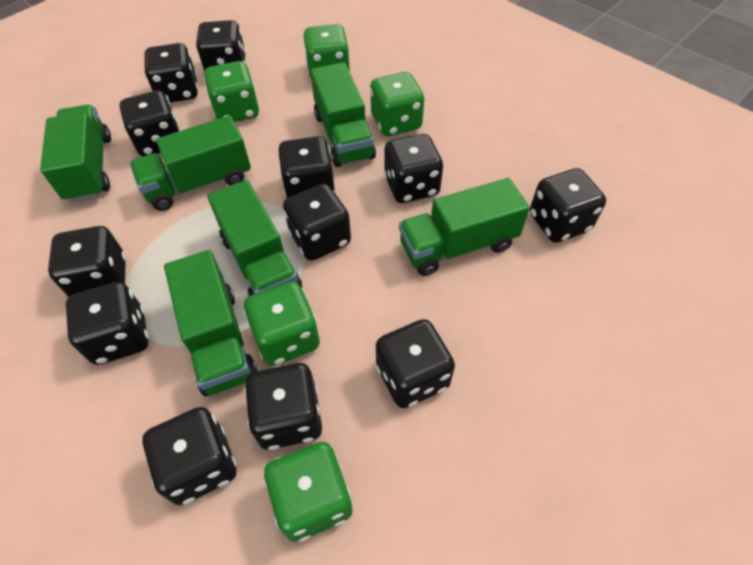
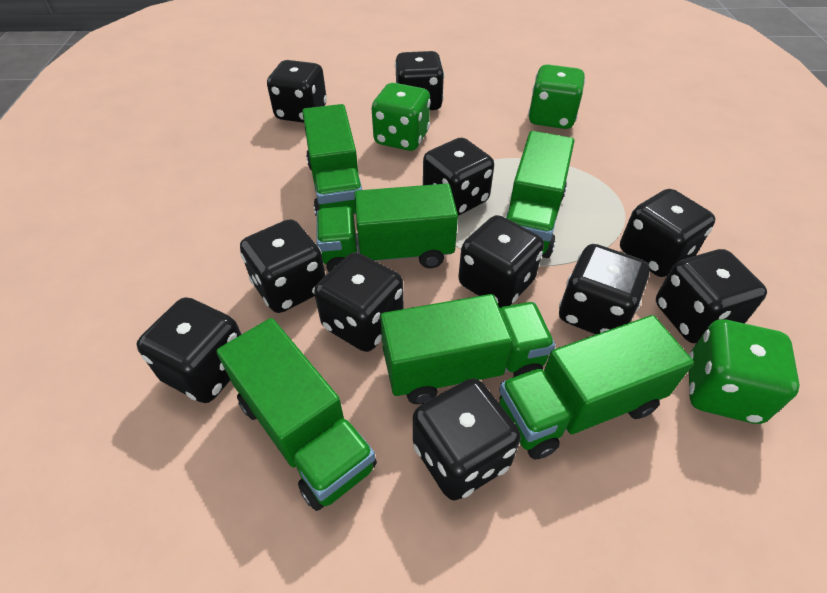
black dice: [48,226,126,297] [66,282,149,365] [119,91,179,157] [142,407,236,505] [144,43,198,103] [196,20,246,71] [244,363,322,450] [278,136,335,198] [283,184,351,261] [376,319,455,408] [384,134,443,203] [530,168,606,243] = 12 -> [136,297,242,403] [240,219,326,313] [267,60,327,123] [314,252,404,352] [395,51,444,110] [413,378,521,500] [423,137,494,216] [458,215,544,308] [559,244,650,334] [620,189,715,277] [656,249,767,343] = 11
green dice: [204,61,259,122] [244,281,320,366] [264,442,352,542] [303,24,350,78] [370,72,424,136] = 5 -> [372,83,431,151] [528,64,585,129] [689,319,800,424] = 3

